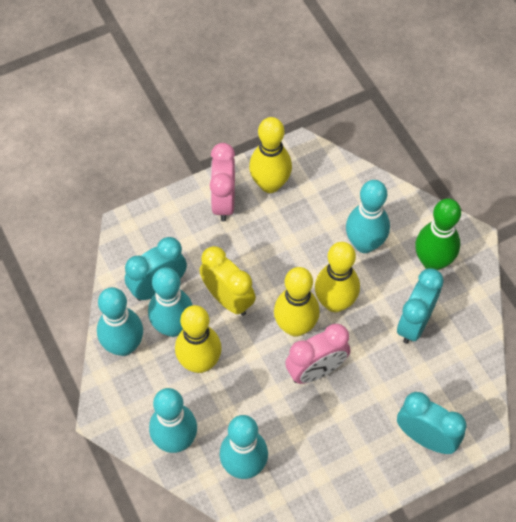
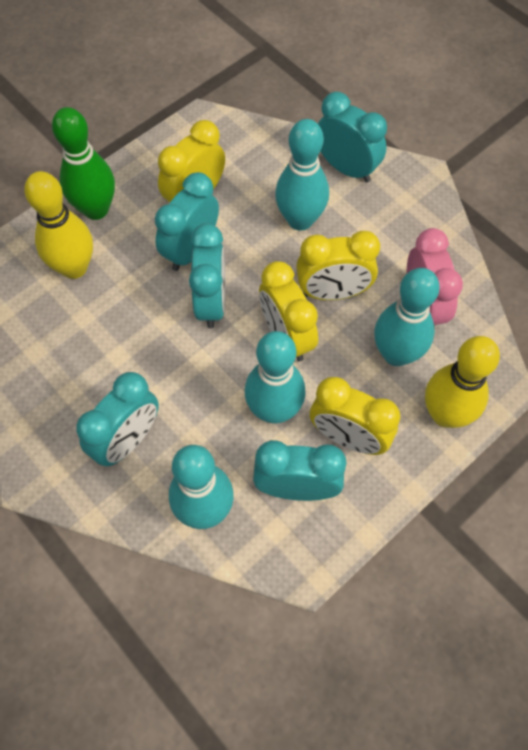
pink clock: [210,143,235,222] [285,324,350,384] = 2 -> [407,228,463,328] = 1
turquoise bowling pin: [97,287,143,356] [148,267,192,337] [149,388,197,453] [220,415,268,479] [346,180,390,253] = 5 -> [169,445,234,529] [245,331,306,423] [275,119,329,231] [374,268,440,366] = 4
turquoise clock: [125,237,187,301] [397,268,444,344] [397,392,466,454] = 3 -> [76,372,159,466] [155,172,219,271] [189,223,225,328] [253,440,346,501] [318,92,387,182] = 5
yellow bowling pin: [175,305,222,373] [249,117,292,193] [274,267,320,337] [315,242,360,312] = 4 -> [24,171,93,279] [425,336,500,428] = 2
yellow clock: [199,246,256,316] = 1 -> [158,120,225,202] [259,261,318,362] [296,231,380,300] [310,377,400,455] = 4

